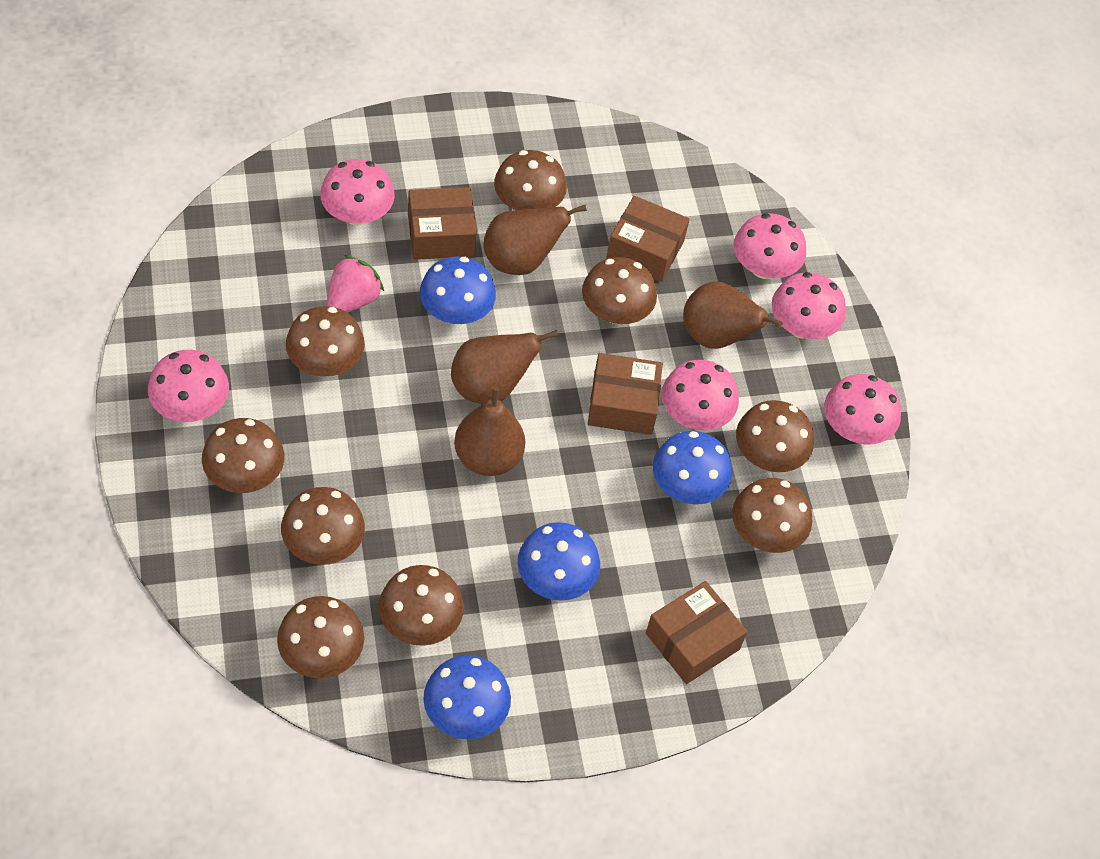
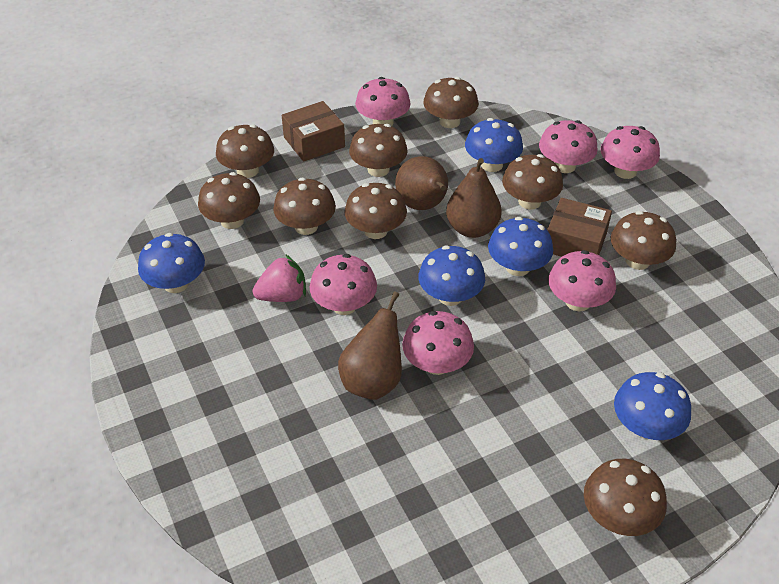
blue mushroom: [420,256,496,324] [423,655,511,739] [517,522,600,601] [653,431,732,505] = 4 -> [138,233,205,293] [418,245,485,306] [465,118,523,172] [488,217,553,276] [614,372,691,440] = 5
brown box: [408,187,477,260] [588,353,663,435] [606,196,690,282] [646,581,747,684] = 4 -> [282,101,345,162] [547,198,612,257] = 2
brown pear: [451,330,558,404] [454,387,525,476] [483,205,587,275] [683,282,783,349] = 4 -> [338,291,402,400] [395,156,448,210] [446,158,502,238] = 3

